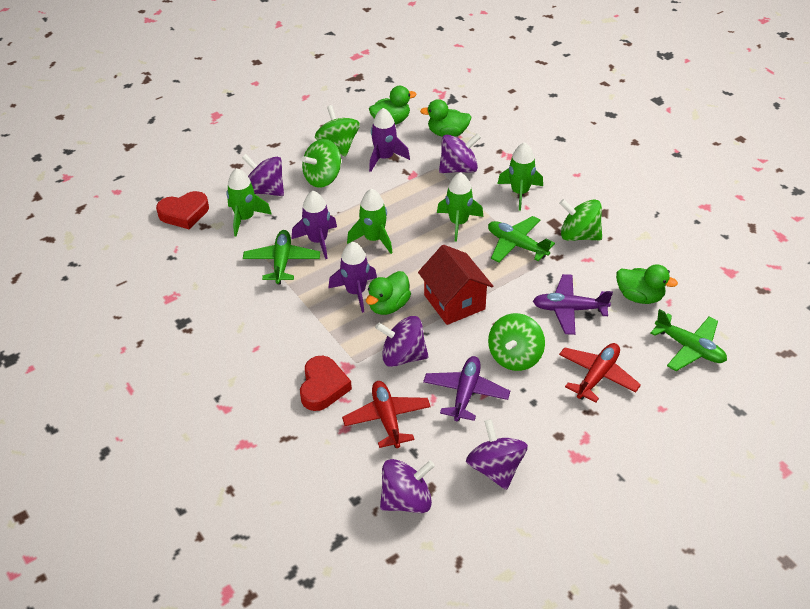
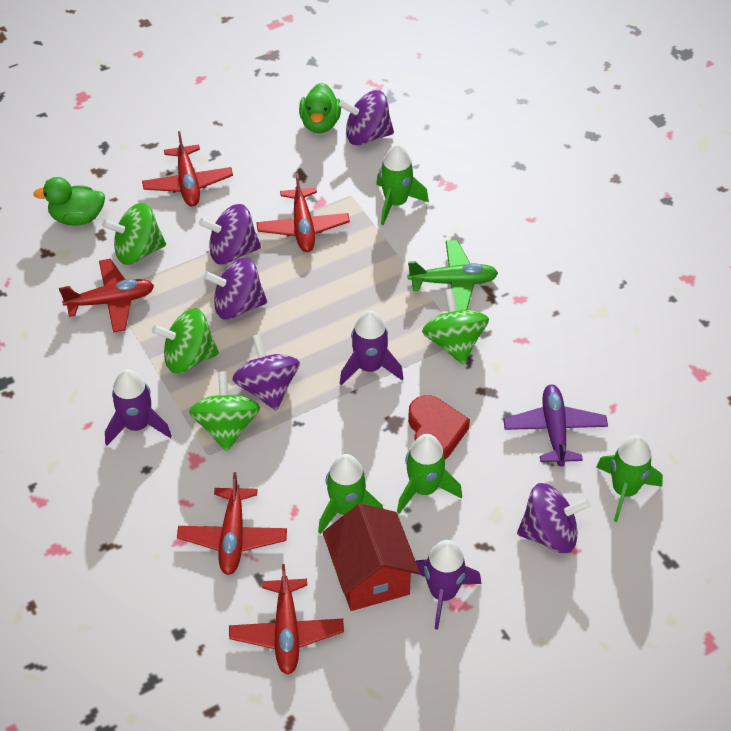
green duck: [366,271,411,315] [369,86,417,125] [420,99,472,137] [616,264,678,304] = 4 -> [33,177,105,226] [299,83,341,133] = 2
green plane: [243,230,320,284] [488,216,555,263] [650,309,727,371] = 3 -> [407,240,498,311] = 1
purple plane: [423,356,510,421] [533,274,613,335] = 2 -> [503,385,608,467] = 1
red heart: [156,191,209,229] [300,356,352,411] = 2 -> [408,395,470,459] = 1
red plane: [342,381,431,448] [559,343,641,402] = 2 -> [59,259,154,333] [142,131,233,206] [177,472,287,575] [229,564,344,674] [256,173,350,252] = 5

